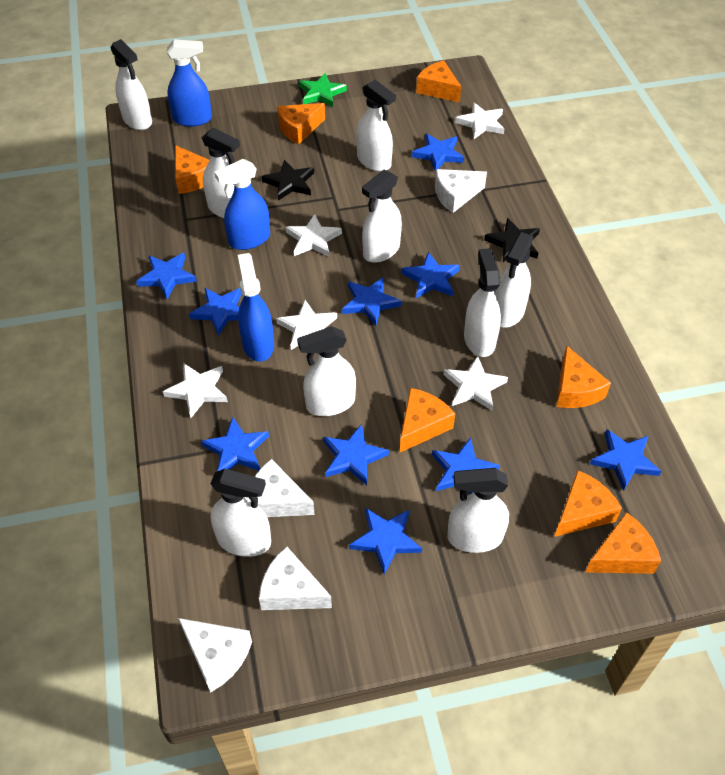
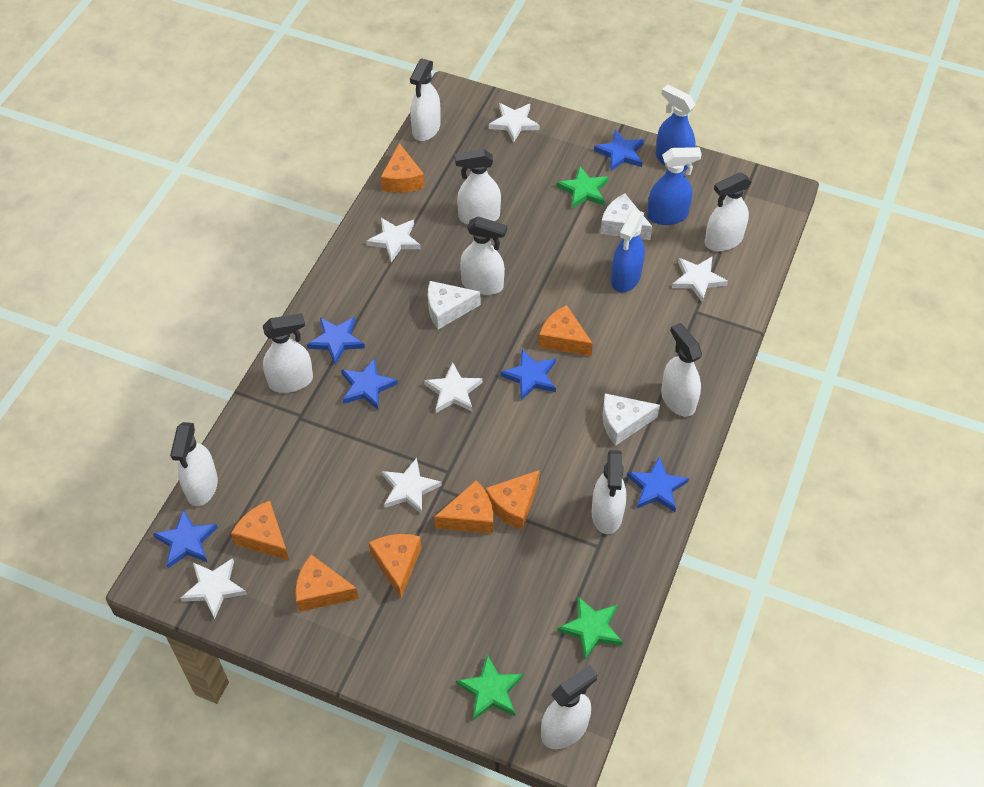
black star: [262,160,314,201] [484,218,540,262] = 2 -> none = 0
blue star: [136,253,197,299] [189,287,242,335] [201,417,269,471] [323,424,389,485] [342,277,402,326] [349,508,422,575] [401,252,460,298] [412,134,464,172] [432,438,500,494] [590,429,661,491] = 10 -> [153,509,218,568] [307,317,365,365] [341,358,398,410] [500,349,556,401] [594,130,644,171] [627,457,689,512] = 6
green star: [299,73,347,107] = 1 -> [456,655,523,720] [557,166,609,209] [558,596,623,660] = 3
white cheese: [178,618,252,693] [247,459,315,517] [259,547,332,610] [435,169,487,213] = 4 -> [428,281,481,329] [600,193,653,240] [602,393,660,446] = 3
white star: [163,363,228,418] [276,300,337,350] [286,214,342,257] [443,356,508,411] [455,102,504,139] = 5 -> [180,558,247,619] [366,218,421,262] [382,458,442,514] [424,362,483,413] [489,103,540,143] [672,256,728,302] = 6

